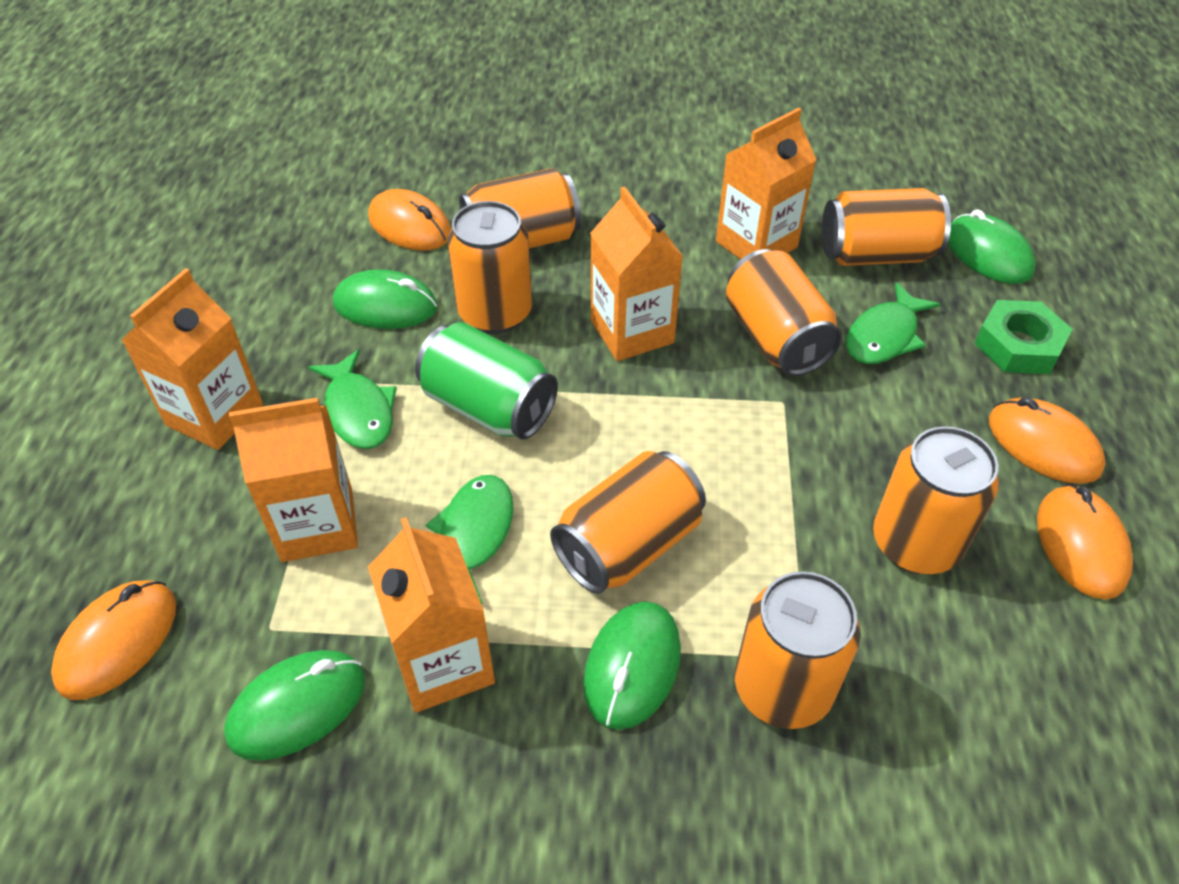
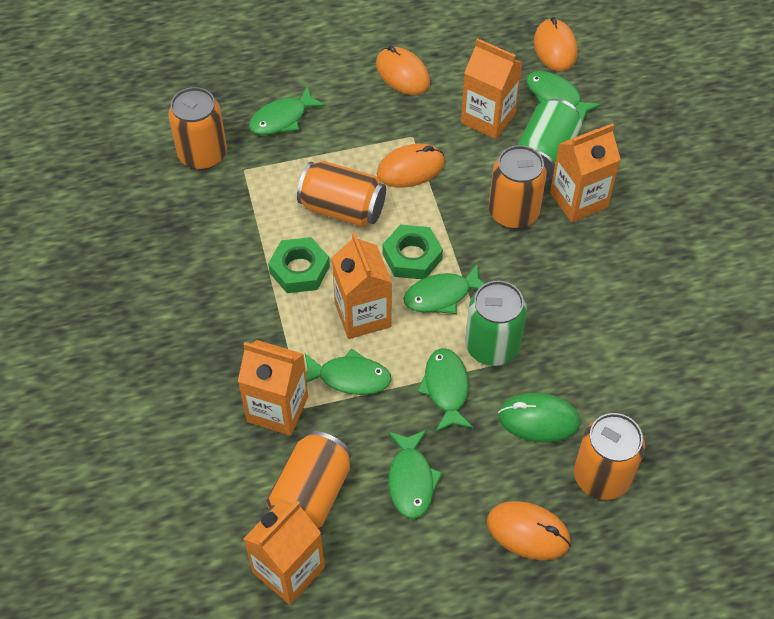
green can: [415,322,558,440] = 1 -> [465,281,527,366] [517,99,582,182] = 2
green fish: [308,350,397,449] [426,475,513,605] [846,282,941,364] = 3 -> [249,86,326,135] [305,349,392,395] [388,430,443,519] [403,263,484,314] [417,348,474,432] [527,71,601,123] = 6
green mouse: [224,650,365,760] [333,269,437,329] [583,601,681,730] [948,209,1036,284] = 4 -> [498,393,580,443] = 1
green nut: [974,300,1073,374] = 1 -> [268,237,330,293] [382,225,443,279] = 2
orange can: [447,201,532,334] [459,168,581,248] [550,451,706,594] [726,249,842,376] [735,571,861,729] [822,188,951,266] [873,426,999,574] = 7 -> [168,87,227,170] [266,431,352,530] [297,161,386,227] [489,145,547,229] [574,413,645,500] = 5

